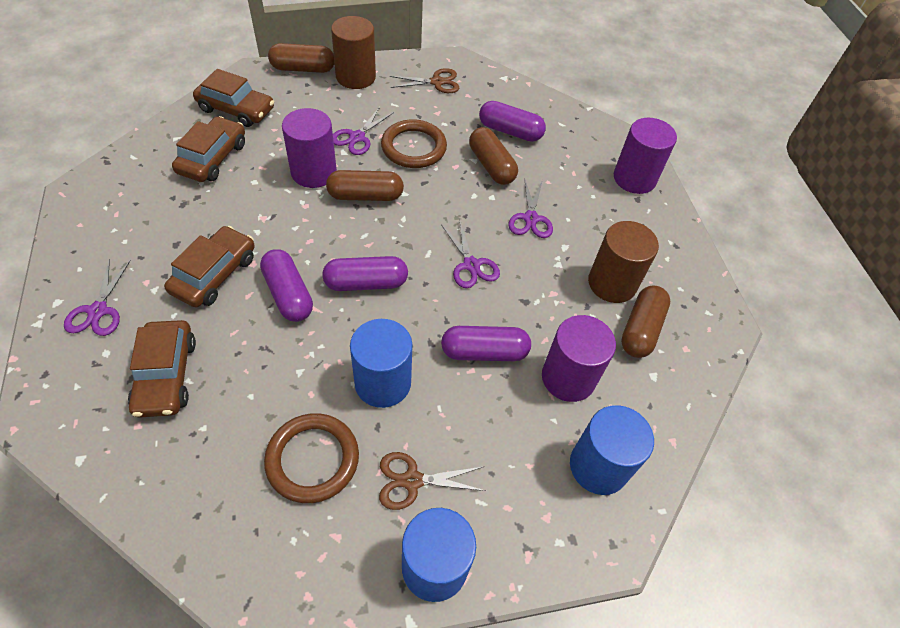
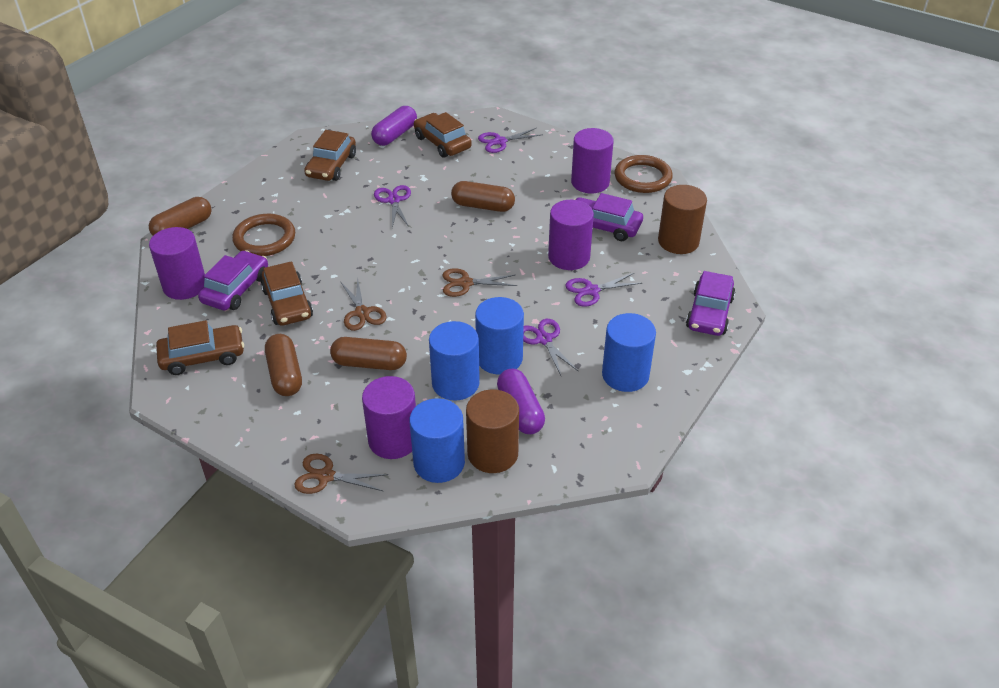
blue cylinder: [350,319,412,408] [402,508,476,602] [570,405,654,495] = 3 -> [409,398,465,483] [429,321,480,401] [475,297,524,375] [602,313,656,392] = 4
brown scissors: [379,452,486,510] [390,68,459,93] = 2 -> [294,454,389,494] [340,277,386,331] [443,268,517,297] = 3
purple capsule: [260,249,313,322] [322,256,408,291] [441,326,531,361] [479,101,546,142] = 4 -> [371,106,417,146] [497,369,545,434] = 2
purple car: none = 0 -> [198,250,268,310] [574,193,643,241] [686,271,735,336] = 3
purple cylinder: [282,108,337,188] [542,315,616,402] [614,118,677,194] = 3 -> [149,227,205,300] [362,376,416,459] [548,200,594,270] [571,128,614,193] = 4

